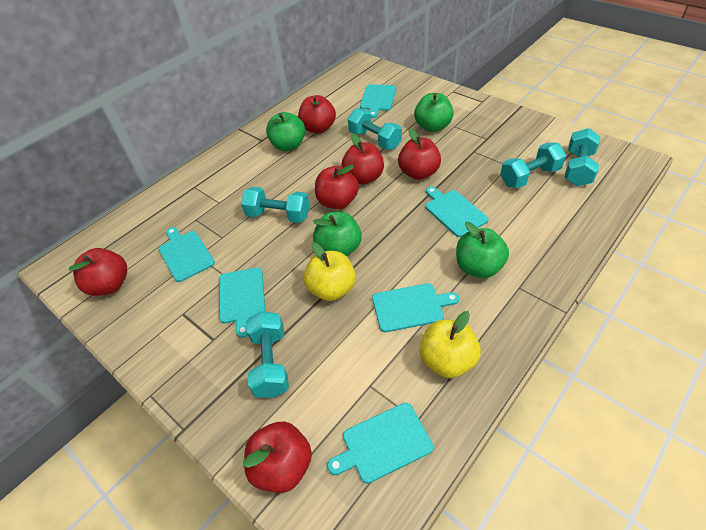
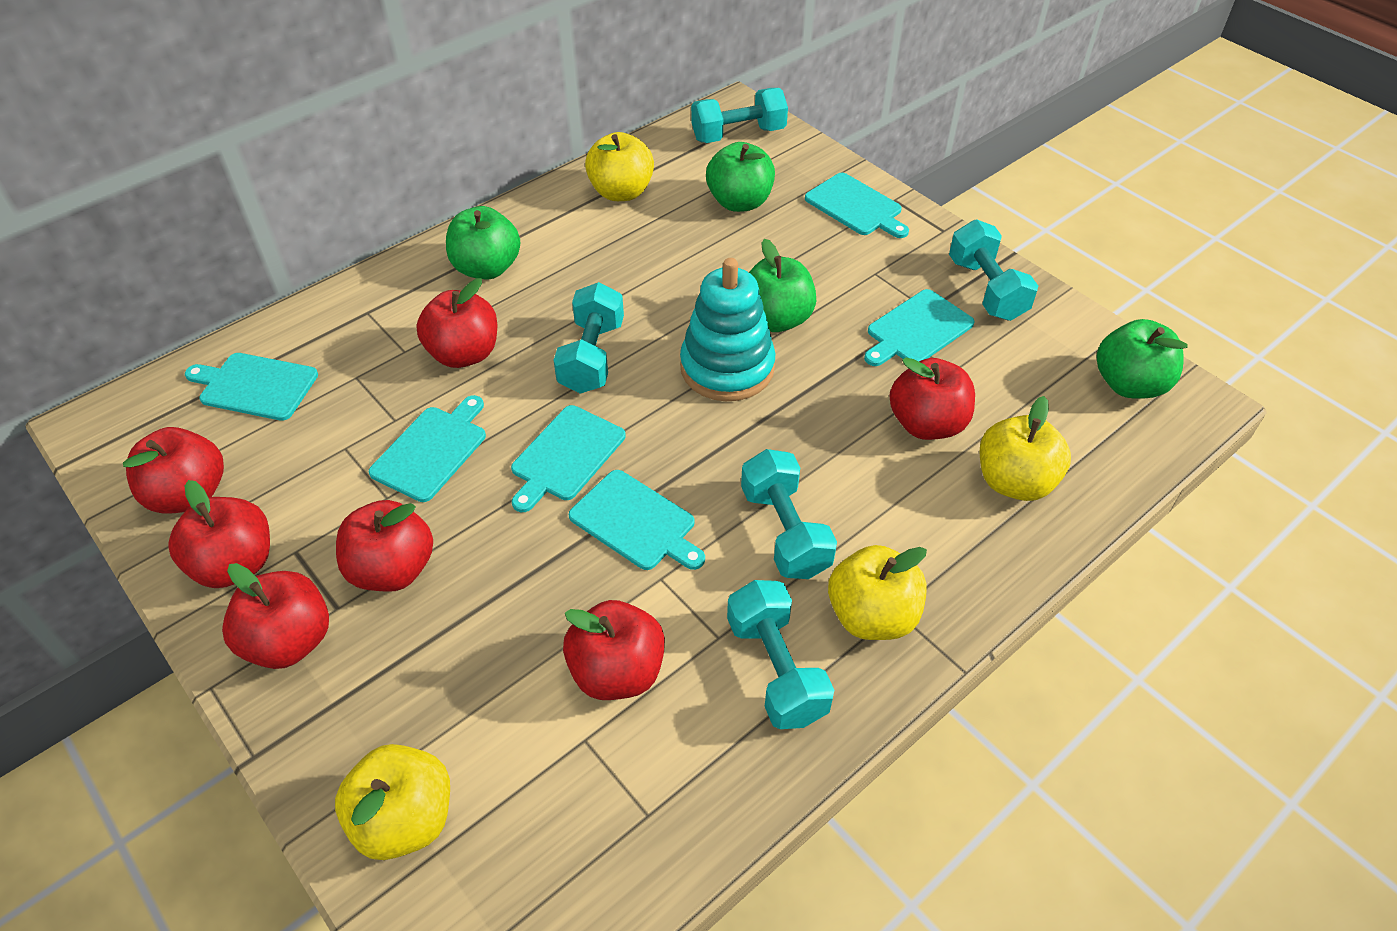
red apple: [69,248,127,296] [243,422,312,493] [298,95,336,134] [315,165,359,209] [342,133,384,185] [398,128,441,180] = 6 -> [123,427,224,514] [168,480,270,588] [222,563,329,669] [336,500,433,592] [416,278,497,368] [563,600,665,700] [889,358,975,440] = 7
turquoise stacking toy: none = 0 -> [680,258,775,401] = 1
yellow apple: [303,242,356,301] [420,311,481,378] = 2 -> [335,744,450,860] [585,132,654,201] [828,545,927,640] [980,396,1071,501] = 4

